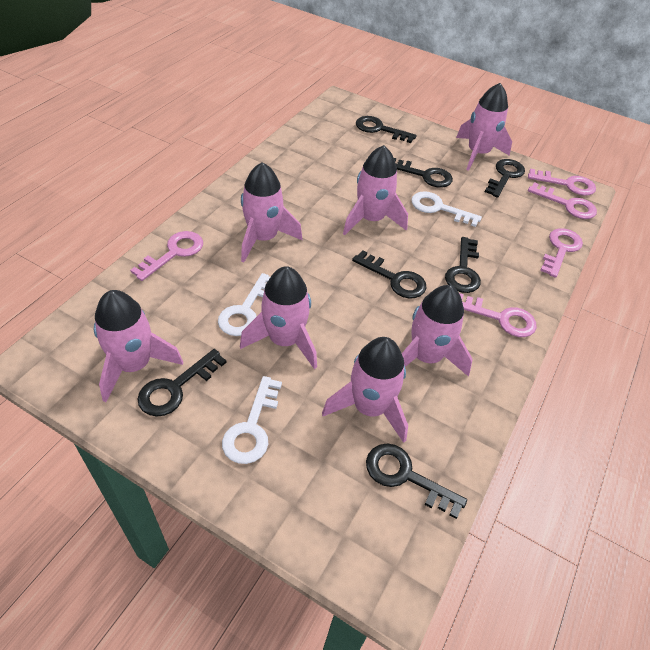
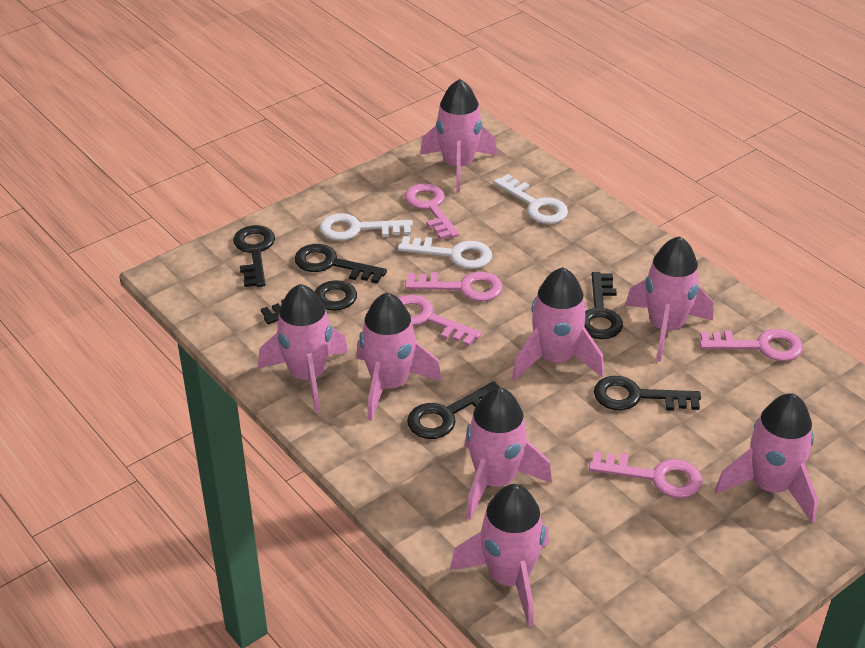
black key: [137,349,227,417] [352,250,426,299] [356,116,417,143] [366,443,467,519] [394,158,453,188] [445,237,481,293] [485,159,525,198] = 7 -> [233,225,275,287] [261,280,357,324] [294,244,387,284] [407,381,499,439] [584,272,623,339] [594,376,701,411] = 6
pink rocket: [94,290,183,402] [240,266,317,369] [241,162,302,262] [322,337,408,443] [343,145,408,235] [402,285,473,377] [456,83,512,171] = 7 -> [258,284,348,413] [356,293,442,421] [420,79,497,193] [450,484,549,626] [465,388,552,520] [512,267,604,380] [625,236,713,362] [714,393,818,523] = 8

